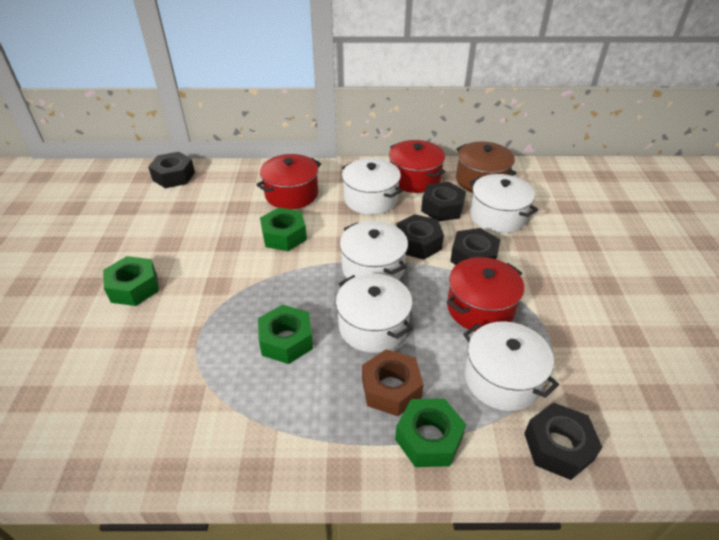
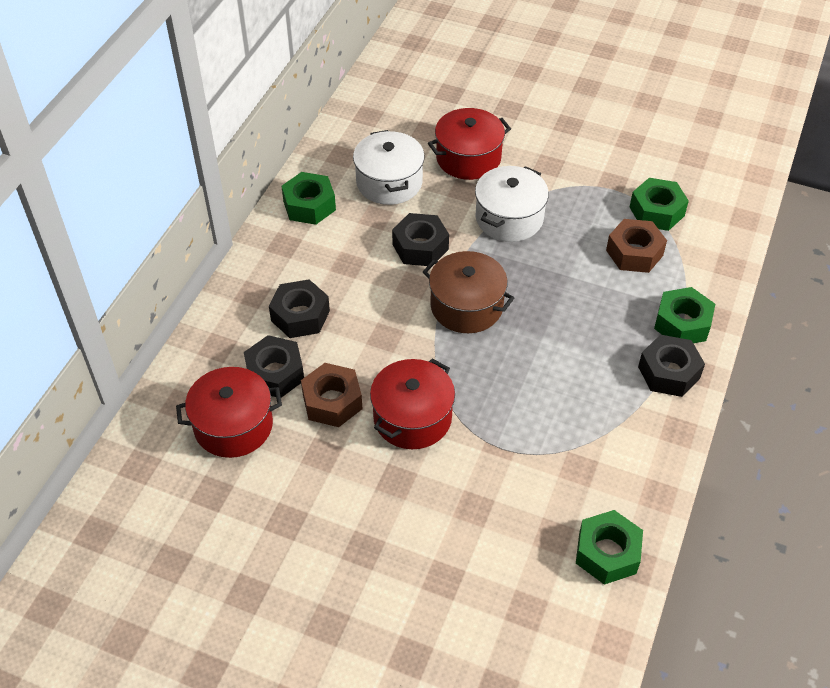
black nut: [148,152,195,188] [396,214,444,260] [421,182,466,221] [450,228,500,265] [524,402,602,480] = 5 -> [244,335,304,398] [269,280,330,338] [392,213,449,266] [638,335,705,397] = 4
brown nut: [362,349,424,416] = 1 -> [301,363,362,427] [606,219,667,273] = 2
white pot: [336,274,413,353] [340,221,408,280] [342,158,402,215] [463,322,559,411] [469,174,538,233] = 5 -> [353,130,425,205] [475,166,549,242] = 2

